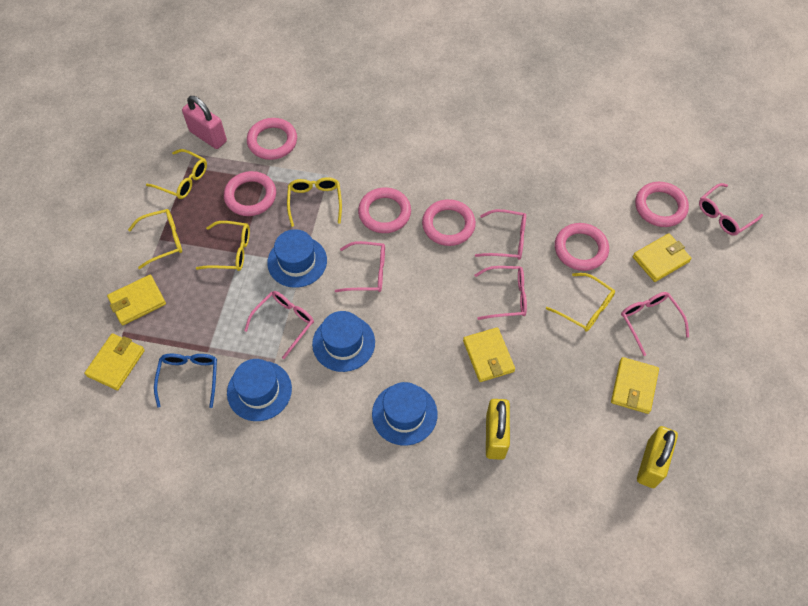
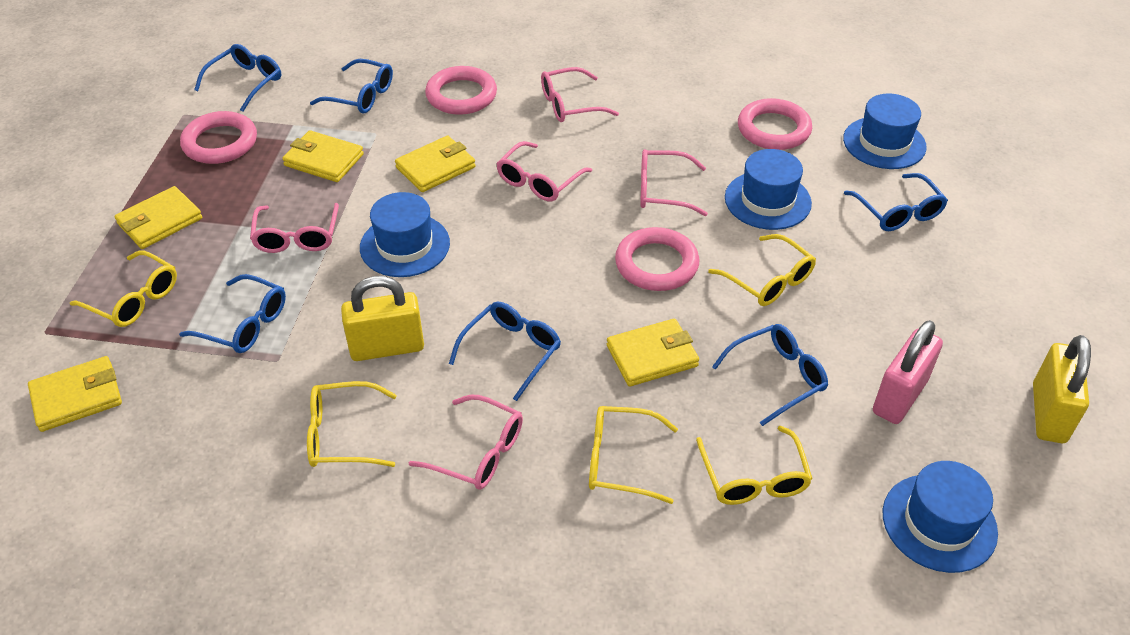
blue glasses: [154,354,217,408] = 1 -> [179,274,286,353] [194,44,281,112] [310,59,393,114] [449,301,561,401] [712,324,828,426] [844,173,948,231] = 6
pink glasses: [244,291,314,359] [335,241,385,292] [474,266,527,320] [475,209,526,260] [621,292,689,356] [699,183,763,236] = 6 -> [250,203,339,253] [409,395,523,490] [496,141,592,202] [541,67,619,122] [640,149,708,216] = 5
pink ring: [224,171,276,216] [247,118,297,160] [358,187,411,233] [422,199,476,246] [555,223,609,271] [635,182,689,227] = 6 -> [180,111,257,164] [425,66,497,115] [615,227,699,291] [738,98,812,150] = 4

